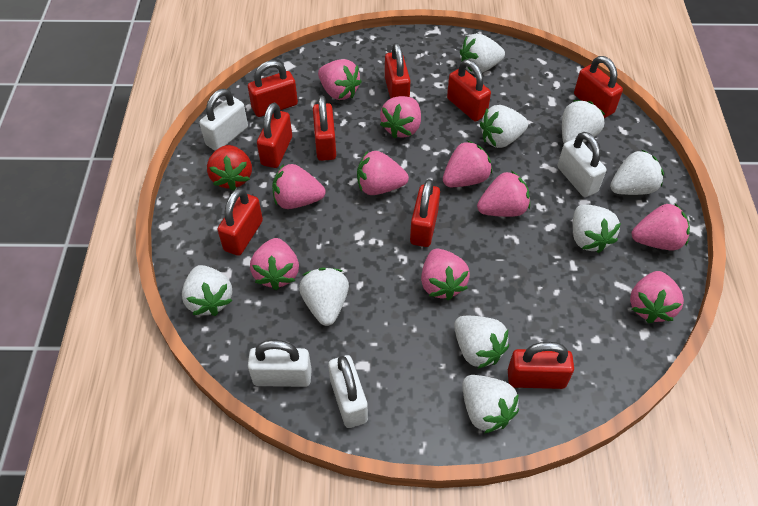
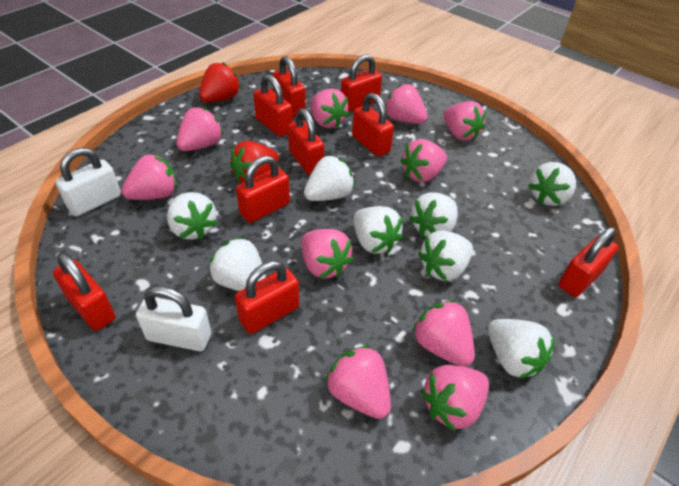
red strawberry: [207,145,252,191] = 1 -> [199,62,241,102] [230,141,279,183] = 2
white padlock: [200,89,248,151] [248,340,312,387] [328,355,368,428] [558,132,606,197] = 4 -> [55,148,121,216] [136,286,211,351] = 2
white strawberry: [182,265,232,316] [299,268,349,326] [454,316,509,369] [460,33,505,74] [462,375,519,433] [480,105,528,148] [562,100,605,144] [573,204,621,253] [610,149,664,195] = 9 -> [167,192,217,240] [209,237,266,291] [304,155,355,201] [354,206,403,254] [409,192,458,237] [418,230,473,281] [488,319,555,379] [528,162,576,206] = 8

